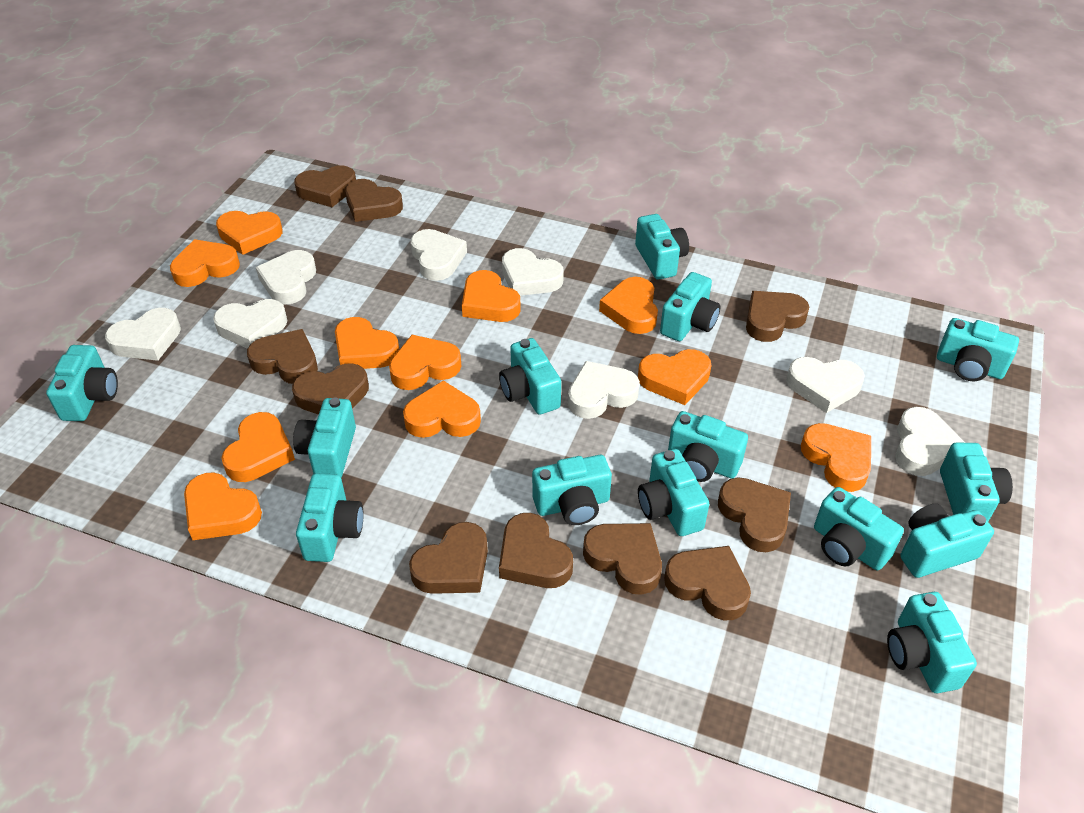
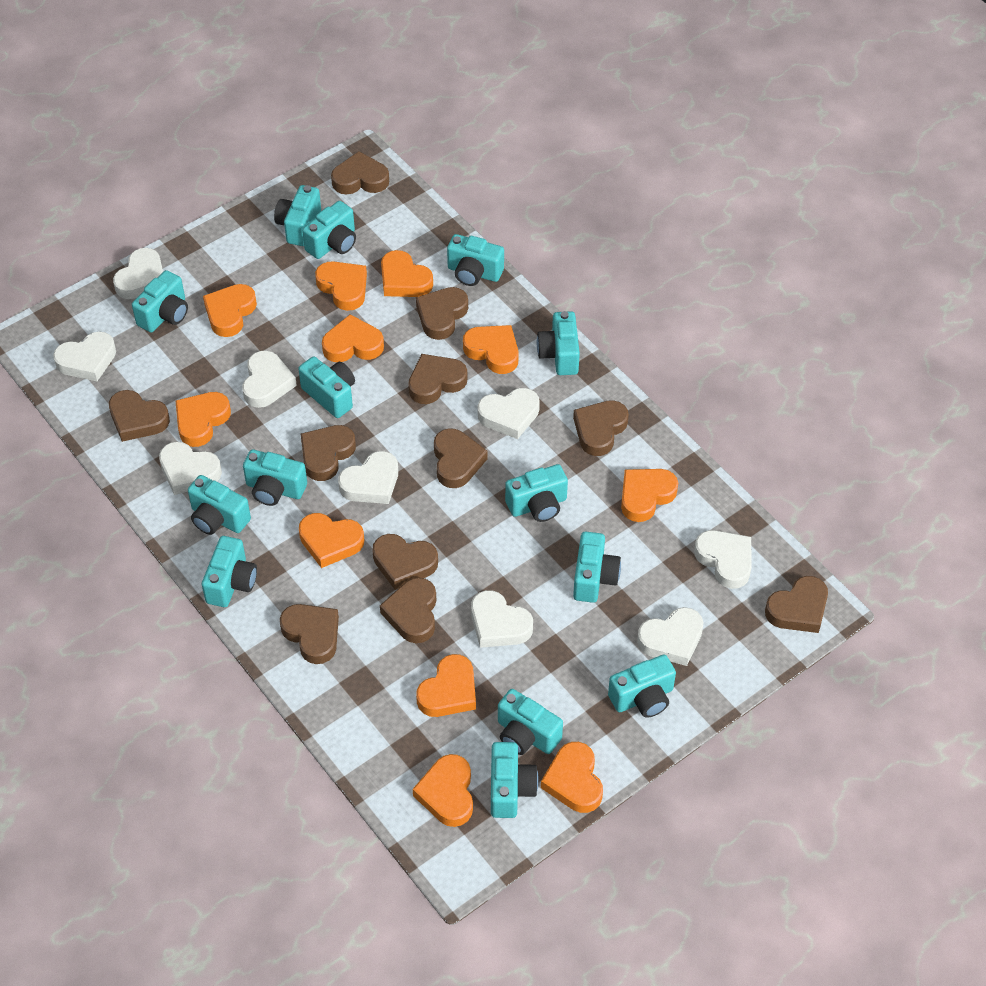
brown heart: [247,329,318,384] [292,363,369,415] [294,165,356,207] [345,179,403,222] [409,522,488,594] [499,513,573,588] [583,523,662,595] [664,546,751,620] [718,477,791,552] [746,291,809,342] = 10 -> [109,390,170,442] [280,604,339,664] [301,425,356,481] [331,151,389,194] [372,534,438,590] [380,578,436,643] [408,354,467,404] [416,287,468,340] [434,428,488,488] [573,400,629,456] [765,576,828,633] = 11
white heart: [105,308,181,361] [213,299,287,349] [256,250,316,304] [411,229,467,281] [502,248,564,296] [568,361,640,419] [786,357,865,413] [895,407,965,476] = 8 -> [53,332,116,381] [113,248,163,299] [159,442,222,495] [242,350,297,408] [338,451,398,504] [471,590,533,648] [477,388,540,439] [637,607,704,666] [694,530,751,589] = 9

